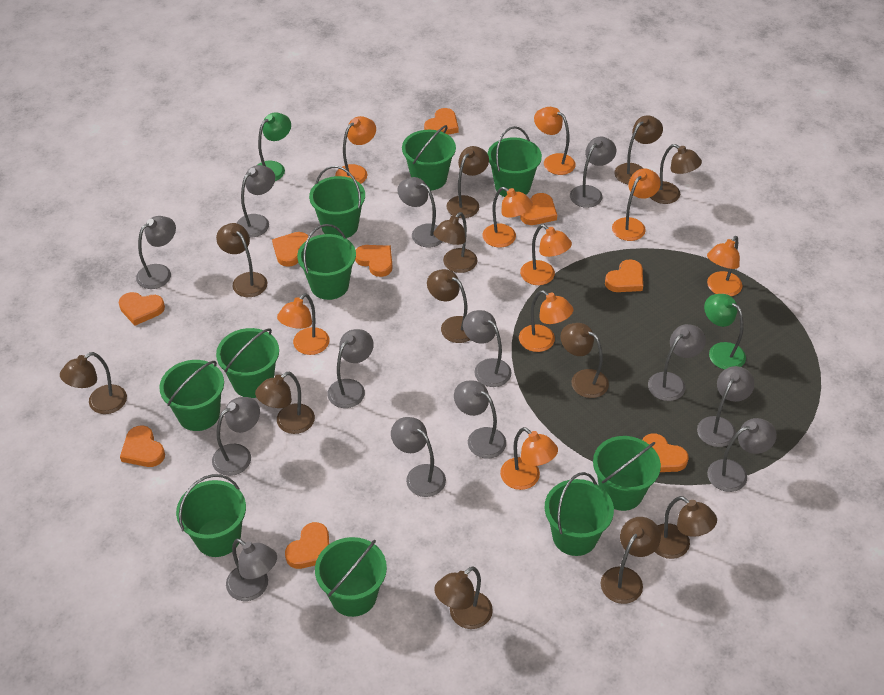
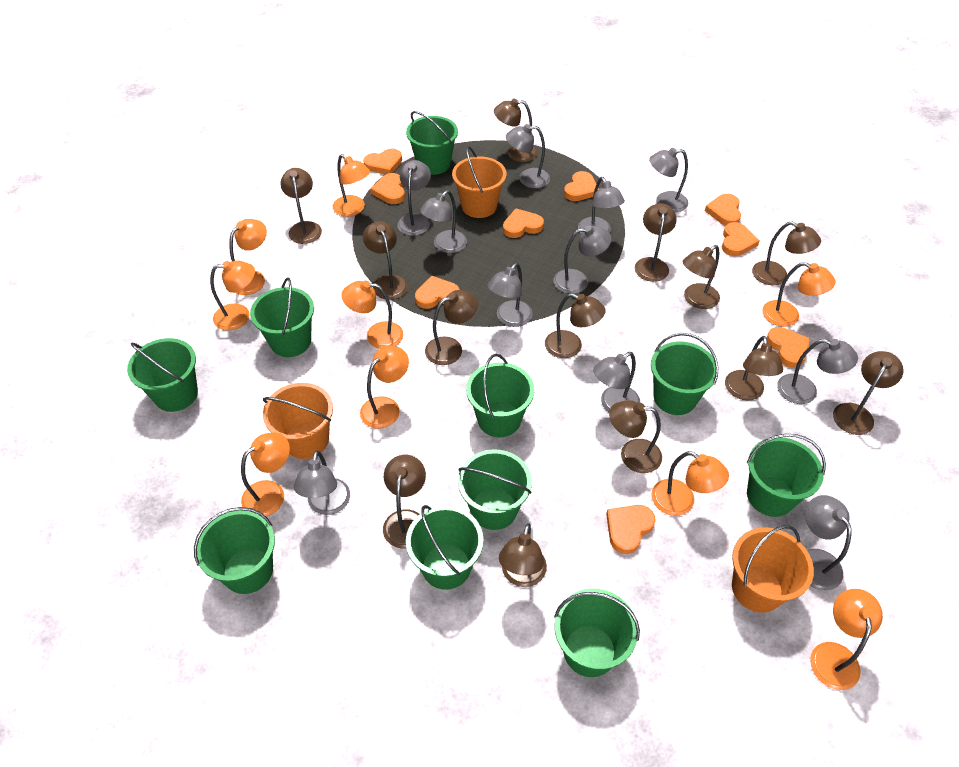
brown lamp: [60,352,127,414] [216,223,267,297] [255,372,315,434] [427,269,470,343] [434,212,477,273] [434,566,493,629] [447,146,489,218] [561,323,609,398] [601,517,661,604] [614,115,663,185] [650,144,702,204] [654,496,717,559] = 12 -> [280,168,322,244] [363,221,408,300] [383,455,426,548] [425,290,478,365] [494,98,538,162] [499,523,547,587] [545,293,606,358] [609,400,662,473] [635,203,677,282] [682,245,720,309] [725,336,783,400] [752,221,821,285] [833,351,904,435] = 13
green lamp: [258,112,291,181] [704,294,746,370] = 2 -> none = 0
grey lamp: [136,216,176,289] [212,397,260,476] [226,539,277,601] [237,165,275,237] [327,329,374,408] [391,417,446,497] [397,177,443,247] [454,381,506,459] [463,310,512,387] [570,137,616,208] [648,324,706,401] [697,366,755,447] [707,418,777,492] = 13 -> [294,450,350,515] [397,160,431,236] [420,190,467,253] [487,263,533,327] [506,124,550,188] [553,225,611,294] [578,177,625,233] [593,352,640,412] [649,148,688,212] [777,339,858,404] [805,495,852,590] = 11
orange bucket: none = 0 -> [263,383,333,459] [452,146,507,218] [732,525,814,613] = 3

